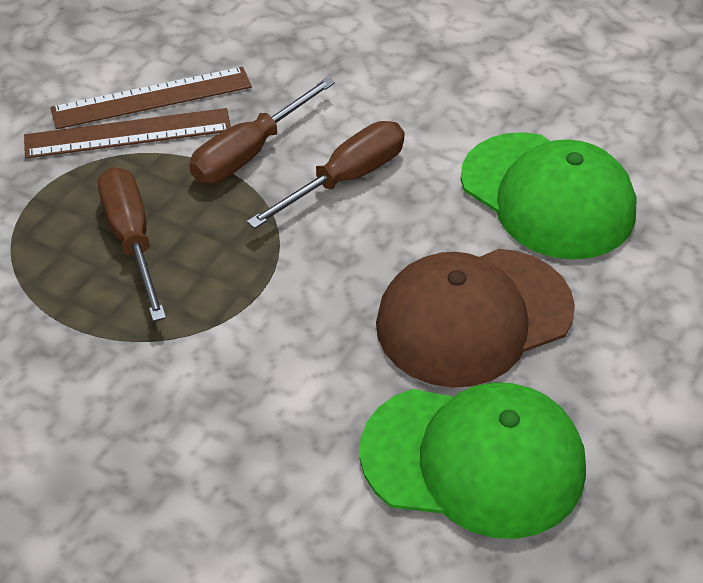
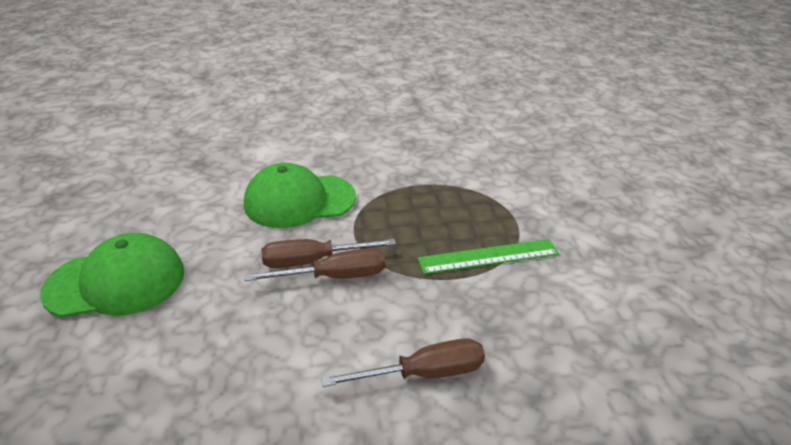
brown cap: [376,249,575,388] = 1 -> none = 0
brown ruler: [24,108,231,158] [50,67,252,129] = 2 -> none = 0
green ruler: none = 0 -> [418,239,559,274] = 1

